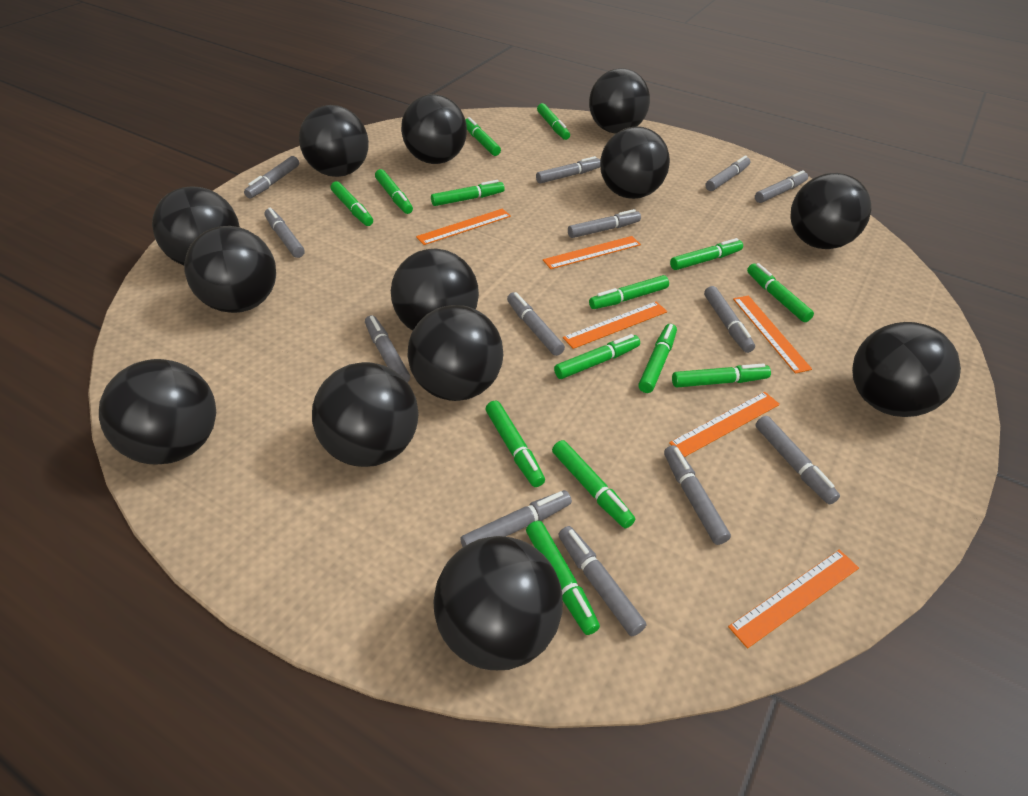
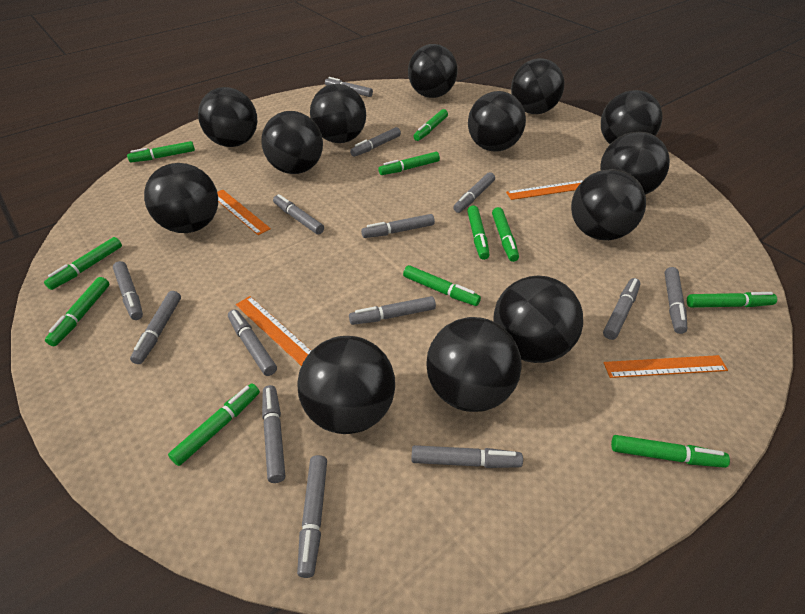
green marker: [331,181,373,226] [375,169,413,214] [431,180,505,206] [465,117,501,156] [486,400,545,487] [526,521,600,635] [537,103,570,140] [552,440,635,528] [554,334,640,379] [589,275,669,309] [638,324,677,393] [670,238,743,270] [672,363,771,388] [747,263,814,322] = 14 -> [44,237,122,290] [45,277,109,346] [127,141,195,162] [168,383,260,466] [378,152,440,175] [403,265,481,306] [413,109,448,141] [467,205,490,260] [492,207,519,262] [611,435,730,468] [687,292,777,308] = 11
grey marker: [244,156,299,198] [264,208,305,258] [365,315,410,382] [460,490,572,547] [507,292,565,356] [536,156,600,184] [558,526,646,636] [568,209,641,238] [664,445,731,545] [704,286,755,353] [705,155,751,191] [755,170,808,203] [755,416,840,504] = 13 -> [113,261,143,320] [130,291,181,364] [228,309,277,376] [262,385,285,483] [273,194,324,235] [297,455,327,578] [325,77,373,97] [349,296,436,325] [350,127,401,157] [361,214,435,238] [411,445,523,468] [453,172,495,213] [603,278,641,340] [665,267,687,334] = 14
orange ruler: [416,209,511,245] [543,236,641,269] [563,302,667,349] [669,392,780,457] [728,550,859,648] [733,295,812,374] = 6 -> [217,190,271,235] [236,296,311,366] [506,180,583,200] [603,355,728,378] = 4

